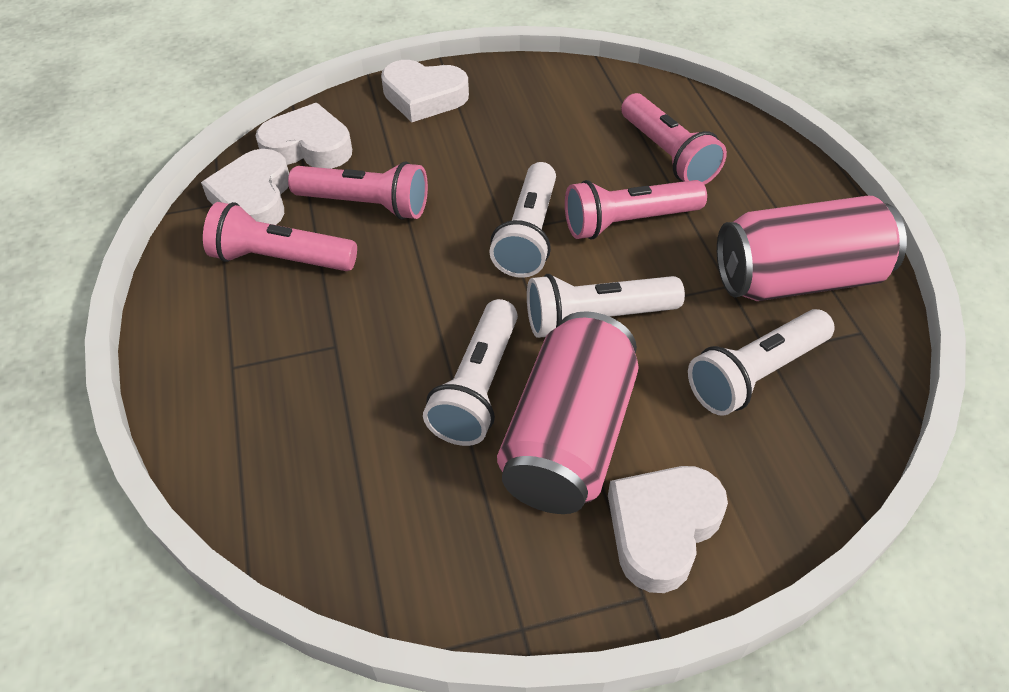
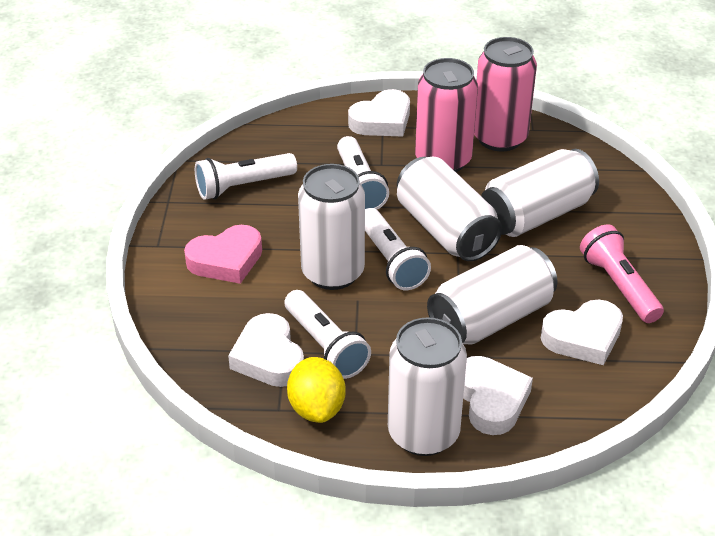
pink flashlight: [203,202,357,271] [288,161,428,220] [565,180,707,239] [621,93,727,185] = 4 -> [580,225,664,323] = 1
pink heart: none = 0 -> [184,225,262,284] = 1
white can: none = 0 -> [298,164,365,290] [388,317,467,456] [397,157,502,261] [427,245,557,345] [481,149,599,237] = 5
yellow lemon: none = 0 -> [287,357,345,423] = 1

